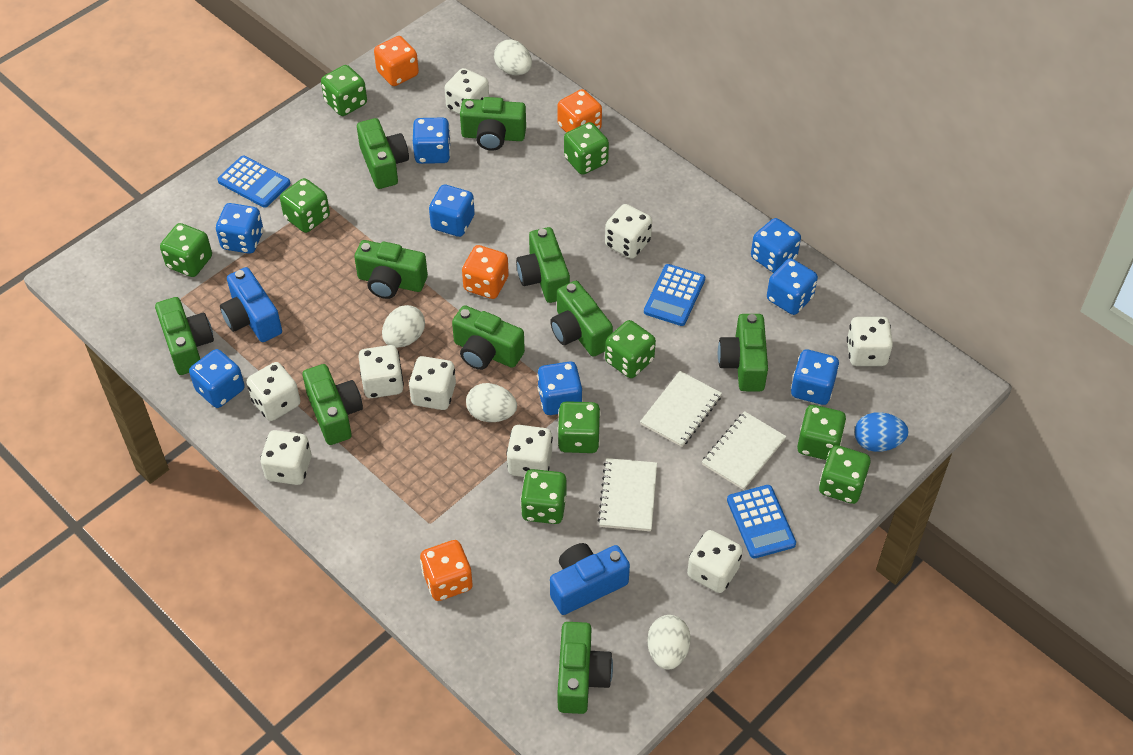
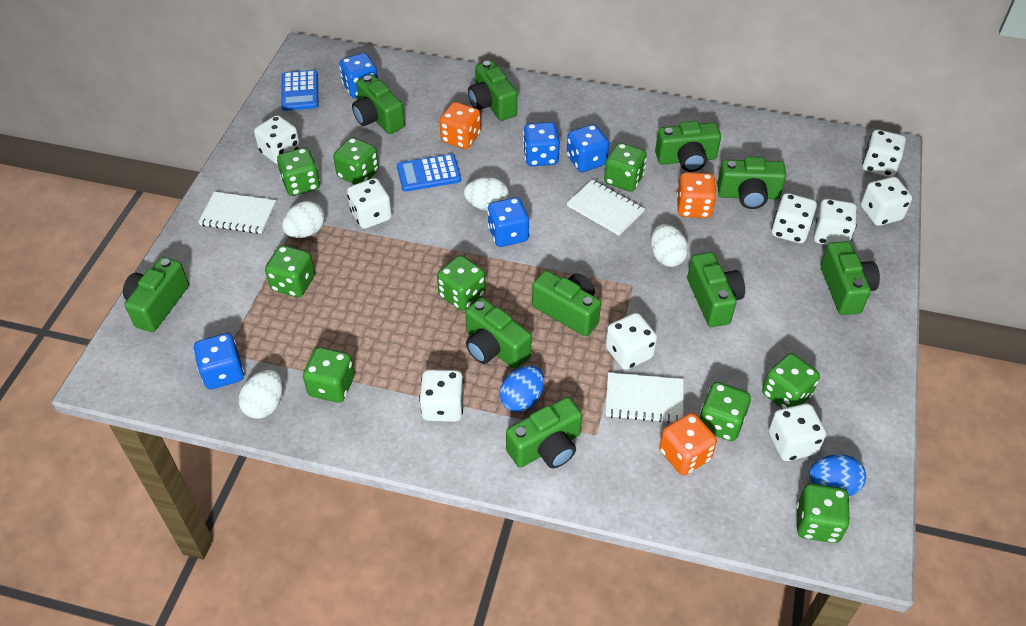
blue calculator: [217,156,290,208] [644,264,705,326] [727,485,796,558] = 3 -> [281,70,318,111] [397,154,461,192] = 2
blue camera: [220,267,282,342] [550,543,630,615] = 2 -> none = 0
blue dice: [189,349,245,408] [216,203,263,254] [413,118,451,164] [429,185,475,237] [537,361,583,415] [751,218,801,273] [767,258,818,315] [791,349,839,405] = 8 -> [193,333,244,389] [339,53,378,98] [487,197,529,247] [523,122,560,166] [567,124,609,172] = 5
blue egg: [854,412,909,452] = 1 -> [500,366,544,412] [809,454,866,496] = 2
orange dice: [374,36,419,86] [420,540,473,601] [462,245,509,299] [558,89,602,133] = 4 -> [440,102,481,149] [659,413,717,475] [677,172,717,218] = 3

